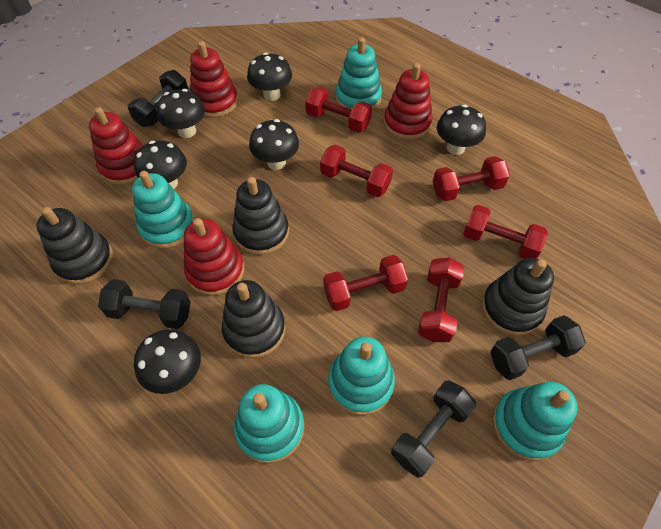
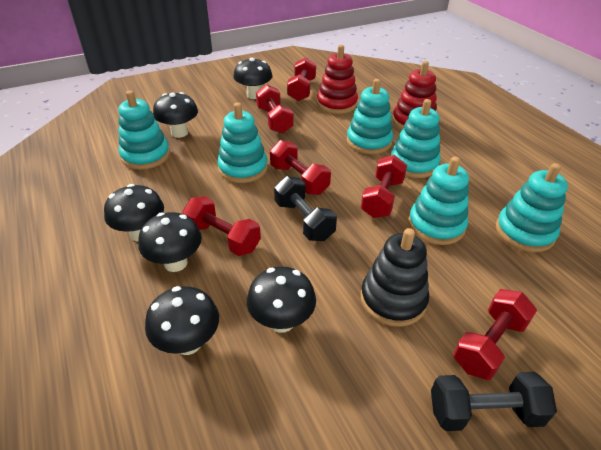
black dumbbell: [98,279,191,329] [128,70,188,127] [391,381,476,478] [490,315,586,380] = 4 -> [274,176,337,241] [431,372,557,431] = 2
black stacking toy: [37,207,113,285] [222,280,285,358] [232,177,289,255] [482,258,554,336] = 4 -> [361,228,429,327] = 1
red stacking toy: [89,107,143,185] [184,218,244,296] [190,41,238,118] [384,63,433,140] = 4 -> [317,45,358,114] [392,61,437,130] = 2
turquoise stacking toy: [132,171,194,249] [234,384,304,464] [328,337,395,416] [336,37,382,111] [492,382,578,461] = 5 -> [118,91,170,170] [217,103,268,183] [347,79,393,154] [391,99,441,178] [408,156,469,245] [496,163,568,252] = 6

